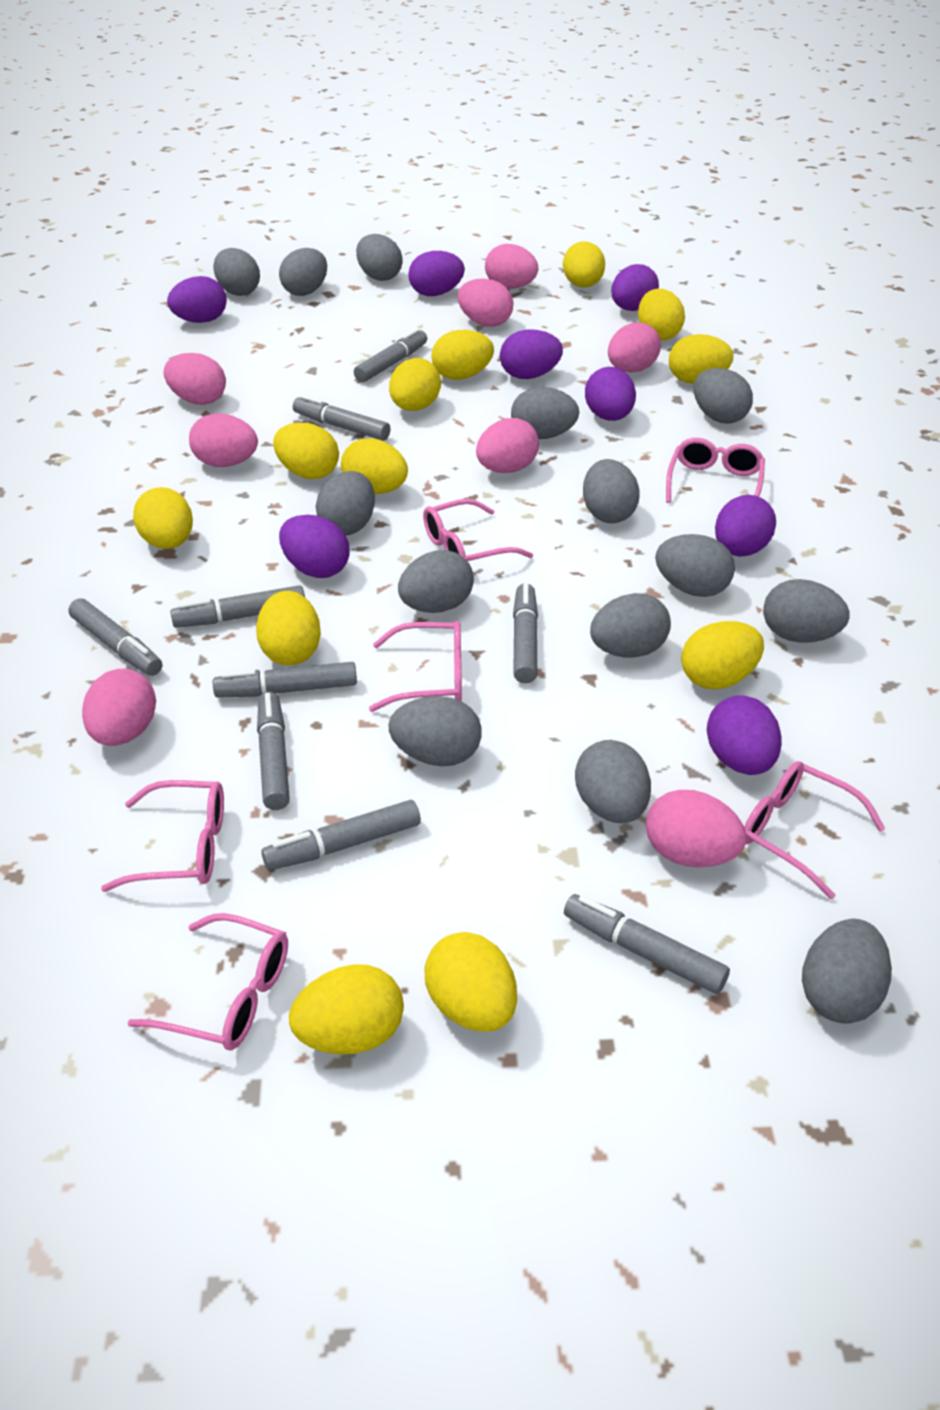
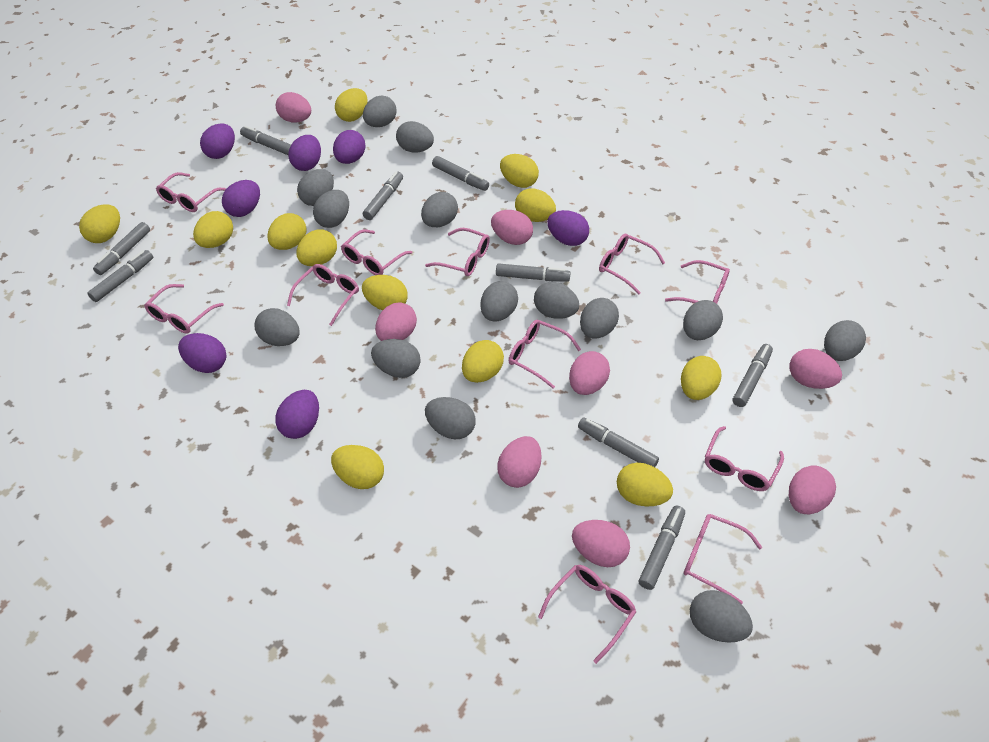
pink glasses: [101,780,224,892] [127,913,288,1050] [369,621,462,712] [423,499,533,561] [666,438,765,503] [744,761,886,899] = 6 -> [144,284,224,334] [156,172,226,212] [287,264,359,326] [341,229,412,275] [425,228,490,276] [509,320,581,388] [538,565,636,664] [599,234,665,294] [665,260,730,304] [684,514,762,604] [705,426,784,491] = 11
purple egg: [167,276,227,323] [279,515,350,578] [408,251,465,296] [500,330,563,379] [585,367,636,421] [611,264,659,311] [707,695,782,775] [715,495,776,557] = 8 -> [178,333,226,373] [200,123,235,159] [222,180,260,217] [276,390,319,439] [288,135,321,171] [333,130,366,164] [547,210,589,246] = 7

